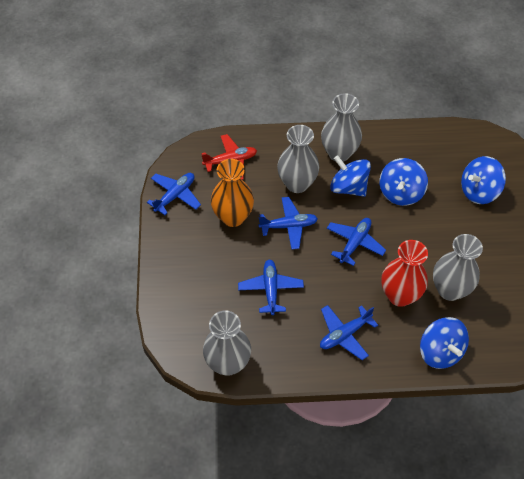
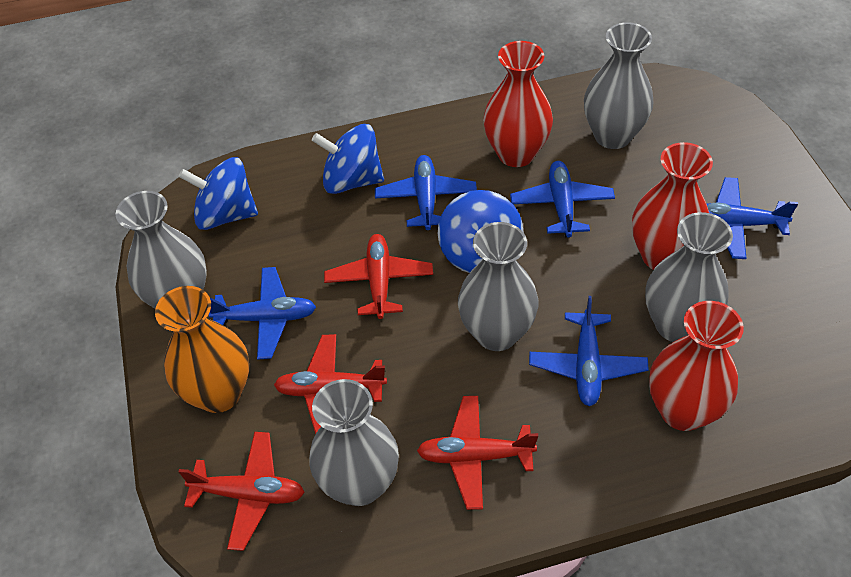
blue spinning top: [330,155,371,197] [379,158,428,206] [420,317,469,369] [461,156,506,204] = 4 -> [179,157,258,230] [312,124,384,194] [438,190,523,273] = 3
grey vase: [203,311,251,376] [277,125,319,193] [321,93,362,162] [433,234,483,301] = 4 -> [116,191,207,308] [309,379,399,506] [458,222,538,351] [584,22,654,149] [645,212,733,342] = 5
red plane: [201,134,257,180] = 1 -> [178,432,305,551] [274,334,387,434] [324,234,433,319] [417,396,538,510] = 4
red vase: [381,240,428,307] = 1 -> [483,41,553,167] [632,142,713,270] [649,301,744,431] = 3

